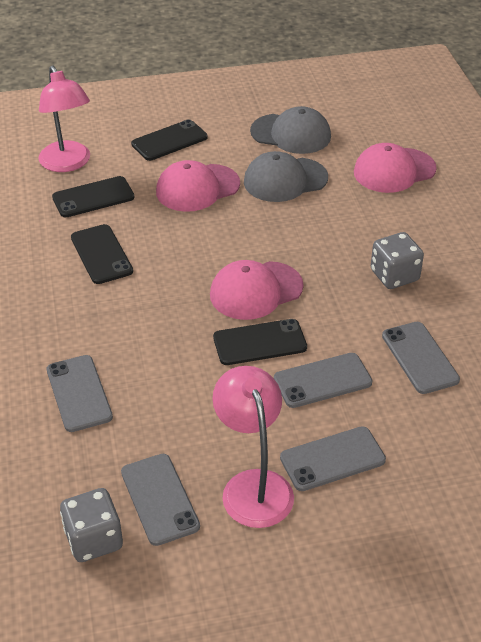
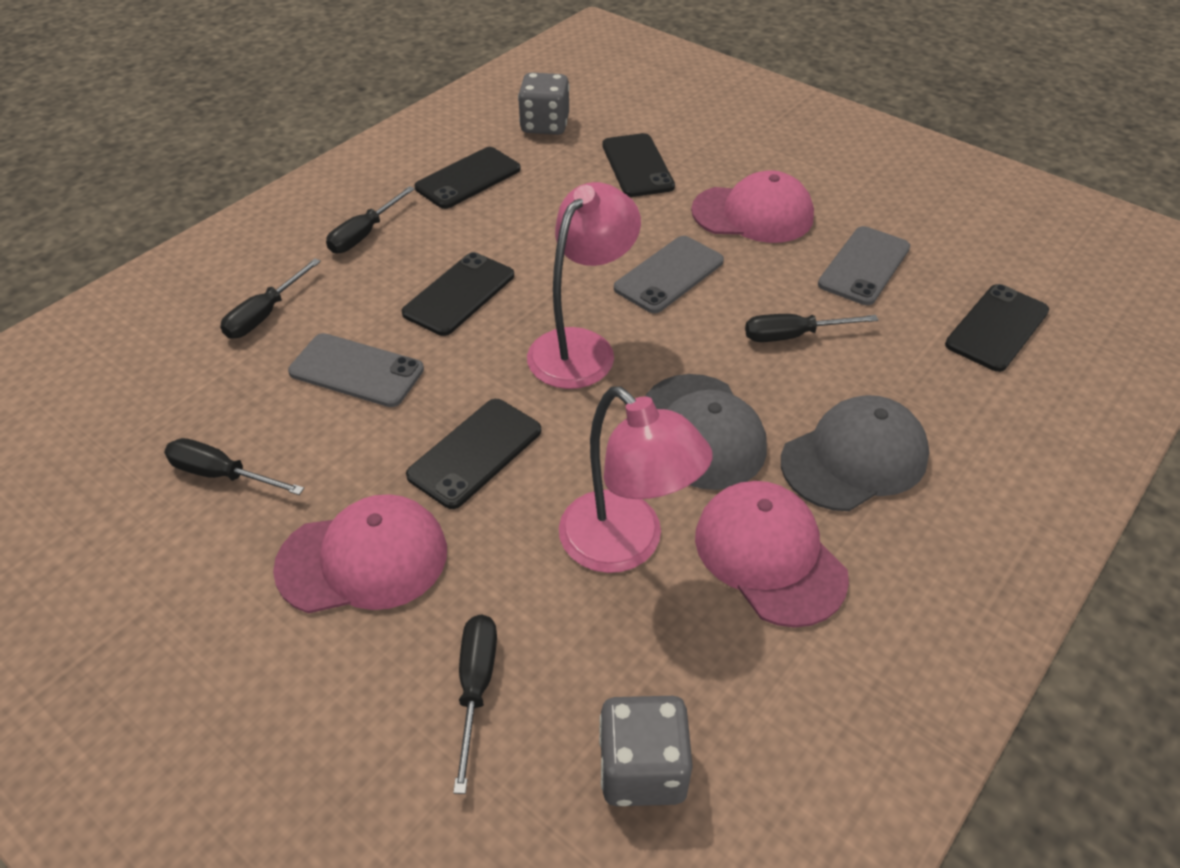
black phone: [52,176,135,217] [71,224,133,284] [131,119,208,161] [213,319,307,365] = 4 -> [402,252,514,336] [406,399,541,509] [415,147,521,209] [602,133,675,197] [945,284,1049,372] = 5
black screwdriver: none = 0 -> [164,438,304,495] [220,258,321,338] [326,186,415,253] [453,614,497,794] [745,314,878,342] = 5
grey phone: [47,355,113,432] [121,454,200,546] [274,353,373,408] [280,426,386,491] [382,322,460,394] = 5 -> [288,333,424,407] [614,236,724,313] [818,226,910,305] = 3

